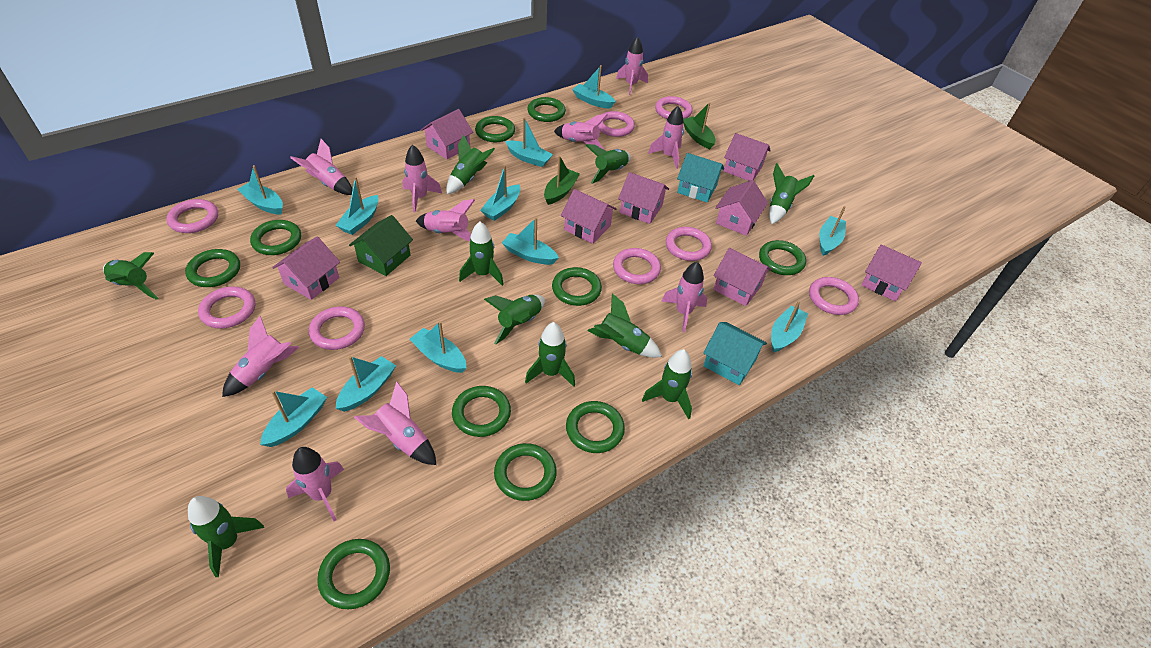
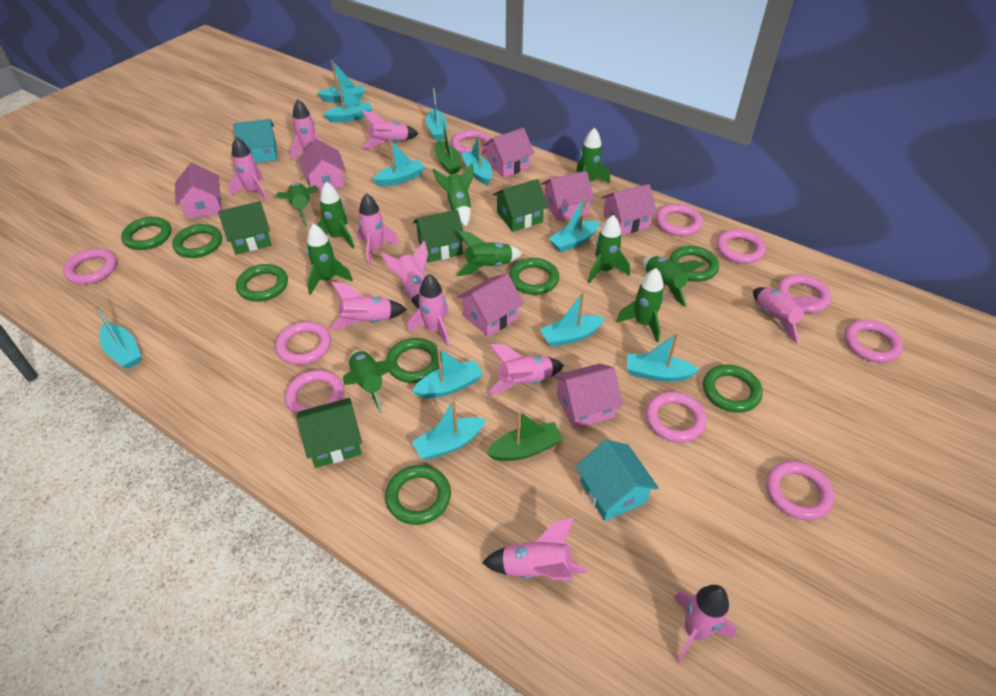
green house: [349,215,413,276] = 1 -> [218,201,272,255] [296,398,362,468] [413,210,464,262] [493,179,548,232] = 4
green ring: [185,249,240,287] [250,220,301,255] [317,539,390,609] [452,386,511,437] [475,116,515,142] [494,443,557,501] [527,97,566,122] [552,267,602,306] [566,401,625,453] [759,240,806,275] = 10 -> [121,217,171,250] [172,224,222,258] [236,264,288,302] [385,465,451,525] [386,338,442,383] [509,258,559,295] [669,246,719,282] [703,365,763,413] = 8
pink house: [272,237,340,300] [421,109,473,159] [561,189,617,244] [618,172,669,224] [713,248,772,306] [715,180,768,236] [724,133,771,181] [861,244,922,301] = 8 -> [175,163,222,219] [299,139,346,193] [457,273,524,337] [483,128,535,178] [542,171,594,221] [554,364,623,429] [601,184,657,235] = 7
pink ring: [167,199,218,233] [198,287,255,329] [309,306,365,350] [598,111,635,137] [613,248,661,284] [655,96,693,119] [666,227,712,261] [809,277,859,315] = 8 -> [63,248,117,285] [275,322,331,365] [285,370,344,415] [451,130,491,154] [646,392,707,443] [656,204,703,236] [716,229,766,264] [766,461,834,520] [777,274,831,313] [844,320,903,363] = 10
pink rocket: [222,316,299,397] [286,447,344,521] [290,139,353,195] [354,381,436,465] [403,145,442,213] [416,199,475,241] [554,114,608,149] [616,36,648,95] [648,106,684,169] [661,262,707,332] = 10 -> [229,137,267,201] [290,99,322,161] [329,282,407,330] [358,193,400,265] [361,110,419,149] [381,241,428,309] [407,274,450,347] [482,517,588,580] [487,344,564,395] [673,585,737,664] [753,287,824,344] = 11

